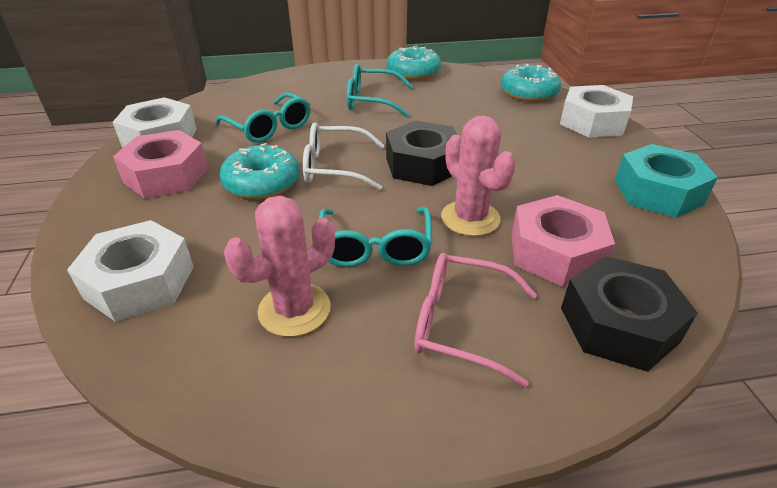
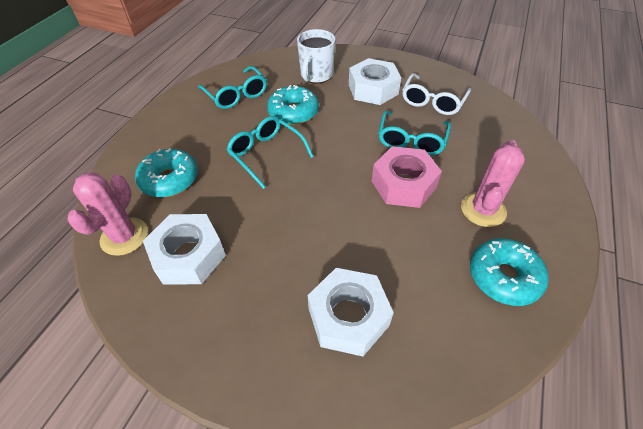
black nut: [386,120,457,186] [561,256,698,372] = 2 -> none = 0
pink glasses: [414,253,537,387] = 1 -> none = 0
pink nut: [113,130,208,199] [511,195,615,287] = 2 -> [372,146,442,208] = 1
turquoise nut: [615,144,718,218] = 1 -> none = 0
white mug: none = 0 -> [297,29,335,83] = 1

